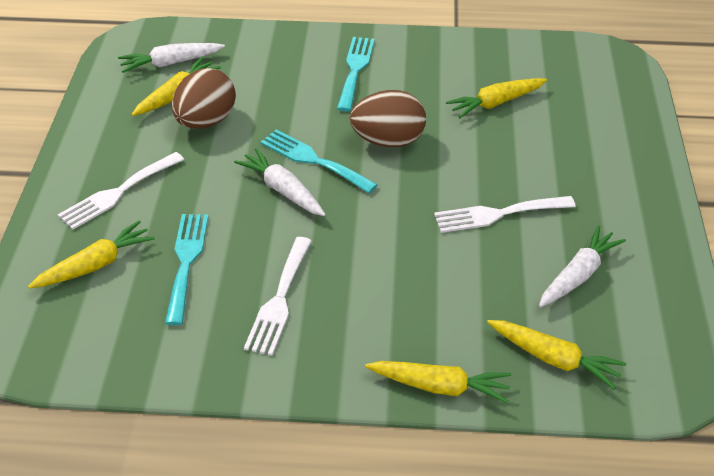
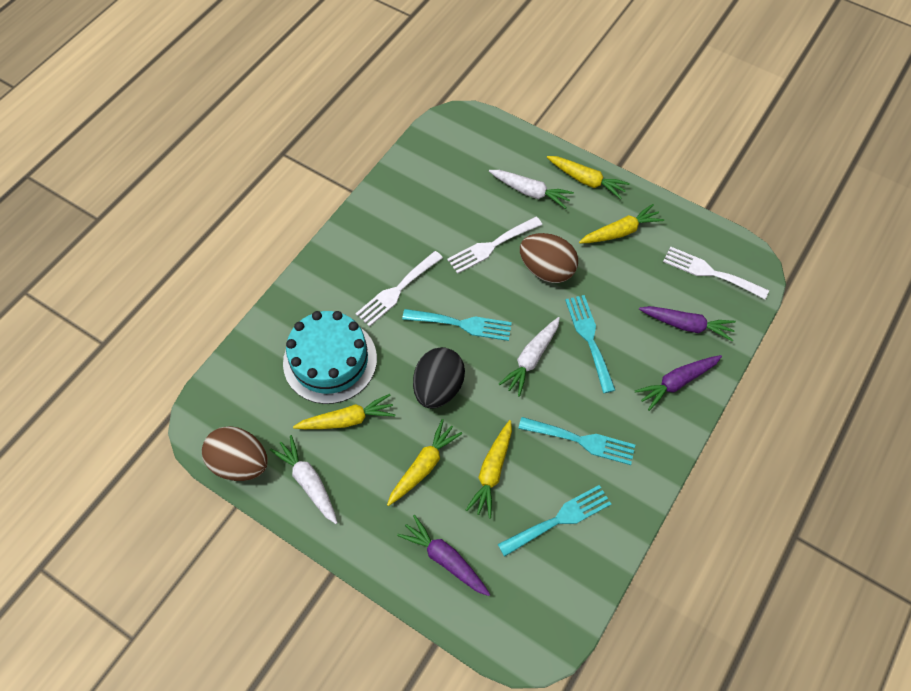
black egg: none = 0 -> [413,347,465,409] = 1
purple carrot: none = 0 -> [397,515,490,596] [635,355,722,411] [639,306,736,341] = 3
turquoise cake: none = 0 -> [283,311,377,404] = 1
turquoise fork: [165,214,208,325] [260,129,378,193] [337,37,375,112] = 3 -> [402,309,512,341] [498,485,611,557] [518,417,635,465] [565,295,615,393] = 4

